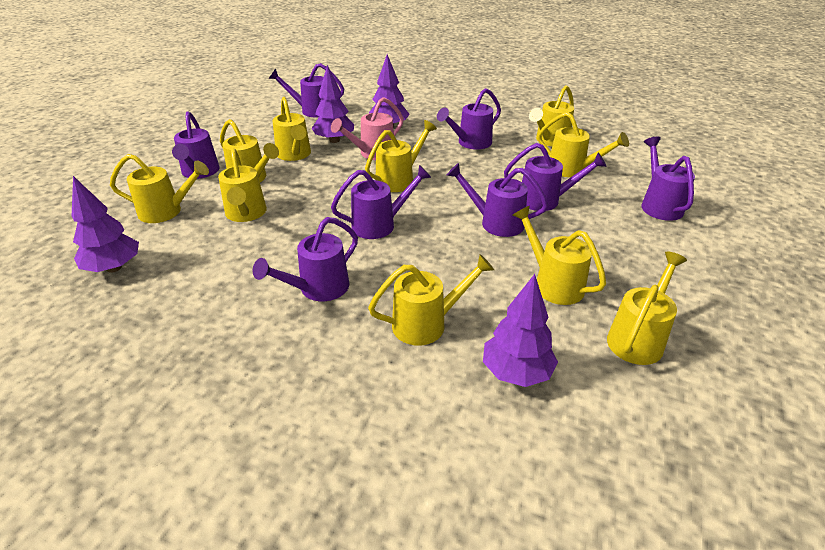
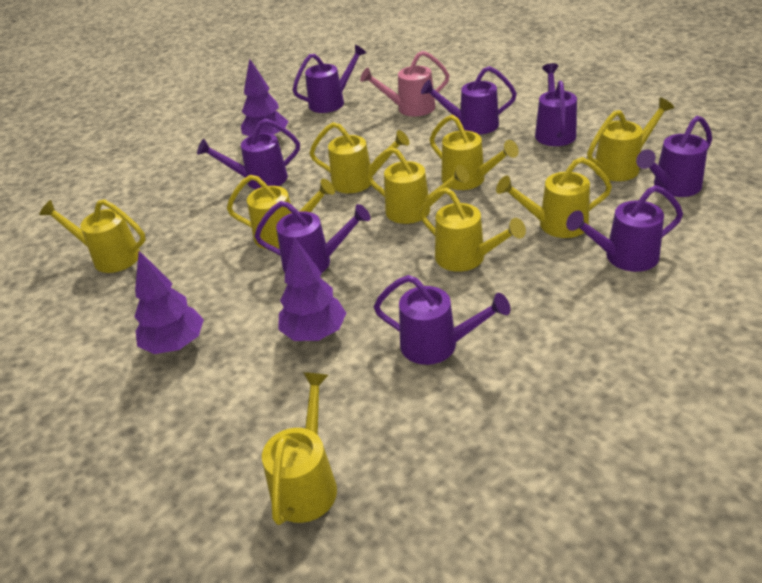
purple tree: [72,176,139,273] [312,65,354,143] [369,54,410,128] [483,274,558,387] = 4 -> [134,251,204,354] [241,59,288,136] [278,237,346,341] = 3
yellow watering can: [110,154,209,223] [218,148,267,222] [220,119,279,182] [273,97,311,161] [365,120,437,192] [368,254,494,345] [513,206,606,305] [529,85,574,146] [538,112,629,177] [607,251,687,365] = 10 -> [39,199,146,273] [227,175,335,249] [262,372,337,525] [310,122,409,193] [366,147,469,224] [420,187,526,272] [430,115,519,190] [496,157,612,238] [587,98,674,181] = 9

